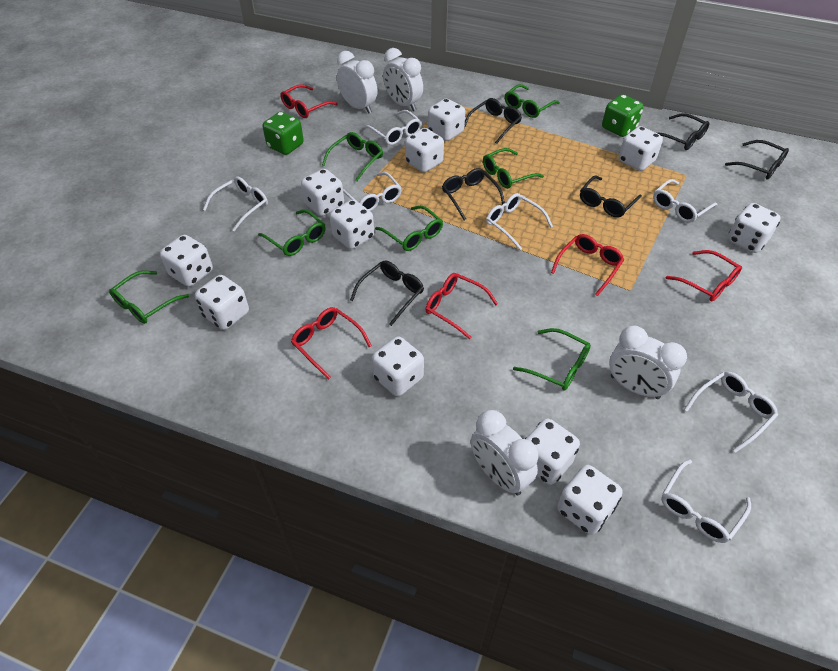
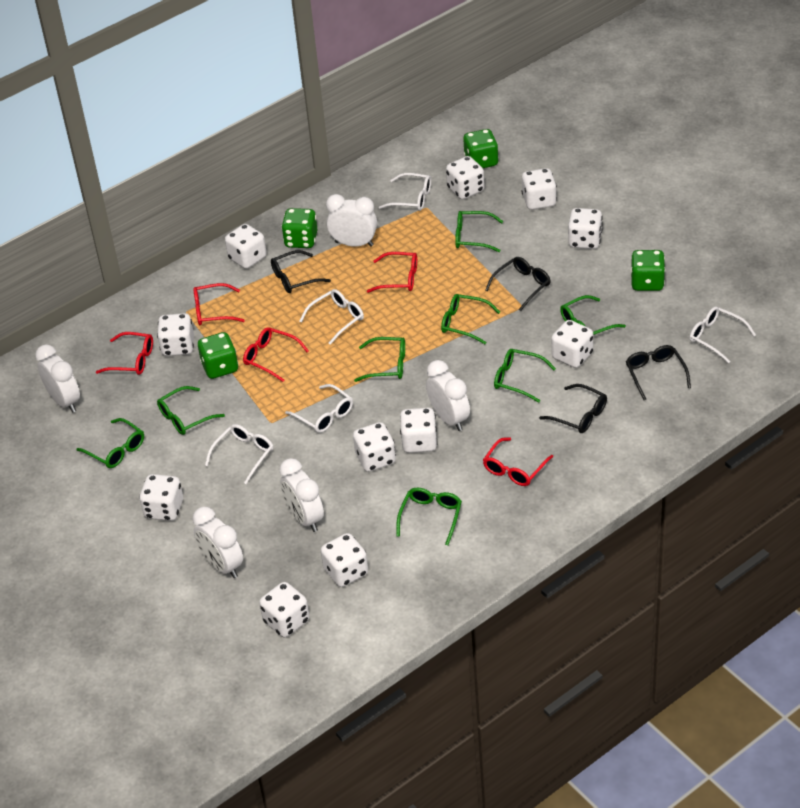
black glasses: [350,261,424,326] [442,168,505,220] [464,98,522,144] [580,175,642,218] [657,113,709,150] [725,140,789,180] = 6 -> [271,250,331,293] [485,257,551,311] [539,384,607,433] [626,345,691,400] = 4
green dice: [262,112,304,155] [602,94,643,137] = 2 -> [198,332,238,379] [281,208,318,248] [463,129,499,168] [631,250,665,291] = 4
green glasses: [109,271,189,324] [258,209,326,256] [322,132,383,181] [375,205,443,251] [483,148,544,189] [505,84,560,118] [513,328,591,391] = 7 -> [76,418,144,468] [157,386,225,435] [354,337,405,382] [396,488,462,546] [441,294,500,344] [455,211,503,252] [494,349,556,403] [560,295,626,335] = 8
white clock: [337,51,378,113] [383,48,423,111] [471,410,539,495] [609,326,687,399] = 4 -> [35,344,80,413] [193,507,243,578] [279,458,324,532] [326,194,377,247] [426,360,470,431] = 5
white glasses: [203,176,268,231] [343,172,402,211] [364,110,422,145] [486,193,553,250] [653,179,717,223] [661,459,751,543] [684,372,778,453] = 7 -> [205,424,273,484] [285,384,353,433] [299,289,364,345] [379,173,431,211] [690,306,756,363] = 5

